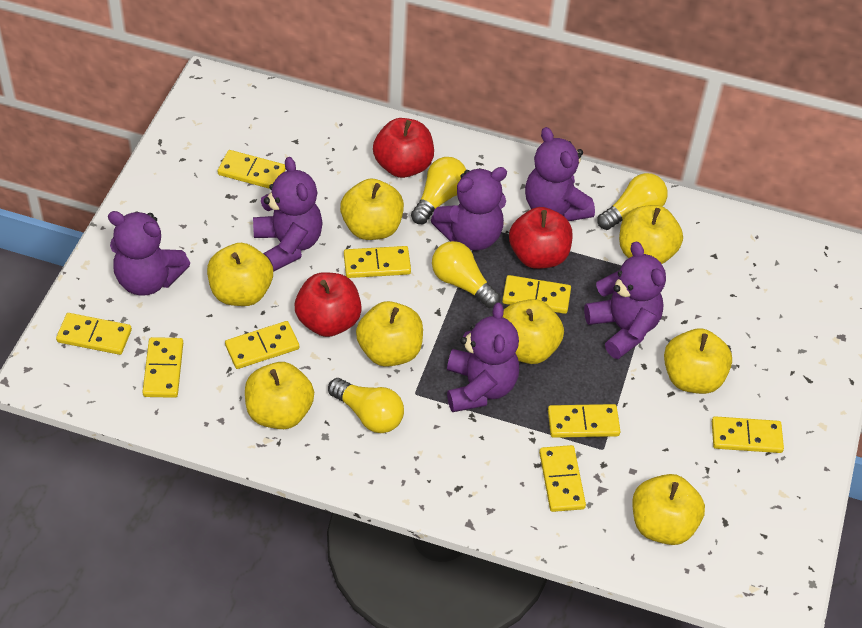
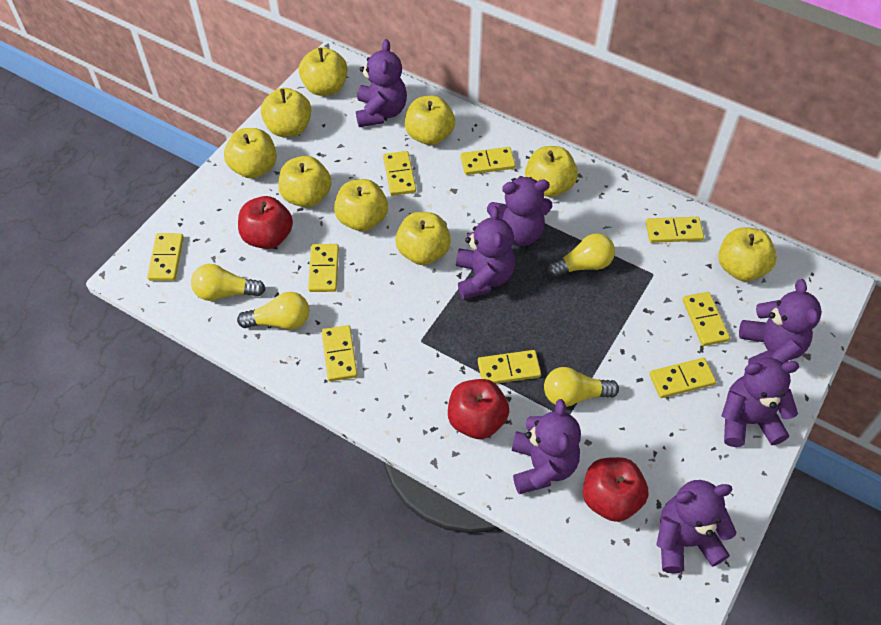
purple teddy bear: [108,211,190,296] [253,157,323,272] [431,167,507,250] [447,303,519,412] [525,127,595,221] [584,241,666,359] = 6 -> [356,39,407,127] [456,206,515,300] [487,176,552,246] [512,399,581,494] [656,480,737,574] [721,357,799,447] [739,279,822,364] = 7
yellow apple: [207,243,273,306] [245,362,314,429] [340,179,404,240] [356,301,423,367] [503,299,564,364] [619,205,683,264] [632,474,705,545] [664,329,732,394] = 8 -> [224,128,277,179] [261,88,311,137] [278,156,332,207] [299,47,347,96] [334,179,388,231] [395,212,451,265] [405,95,455,145] [525,146,578,197] [718,227,777,281] = 9

